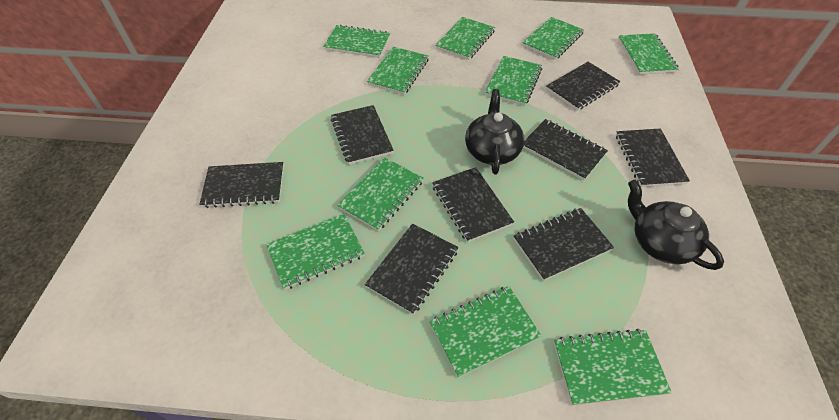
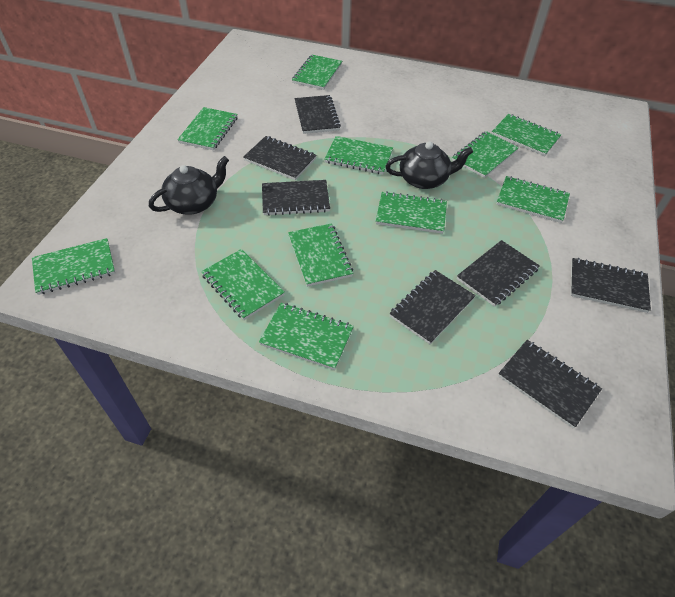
black notebook: [199,162,284,208] [331,105,394,165] [365,223,459,315] [432,167,514,243] [514,208,614,281] [523,119,608,181] [546,62,620,111] [616,129,690,187] = 8 -> [243,136,317,180] [262,180,330,216] [294,95,341,134] [389,270,476,344] [457,240,540,307] [498,340,602,429] [570,258,651,313] = 7
green notebook: [266,214,365,290] [323,24,391,58] [337,157,423,231] [367,47,429,95] [429,286,541,378] [435,17,495,60] [485,56,542,106] [522,17,584,60] [554,329,672,405] [618,33,679,75] = 10 -> [32,238,115,295] [177,107,238,150] [201,249,285,320] [259,303,354,370] [288,223,353,287] [292,55,342,90] [324,136,393,174] [376,191,447,234] [452,131,519,178] [492,114,561,156] [496,176,570,223] = 11

